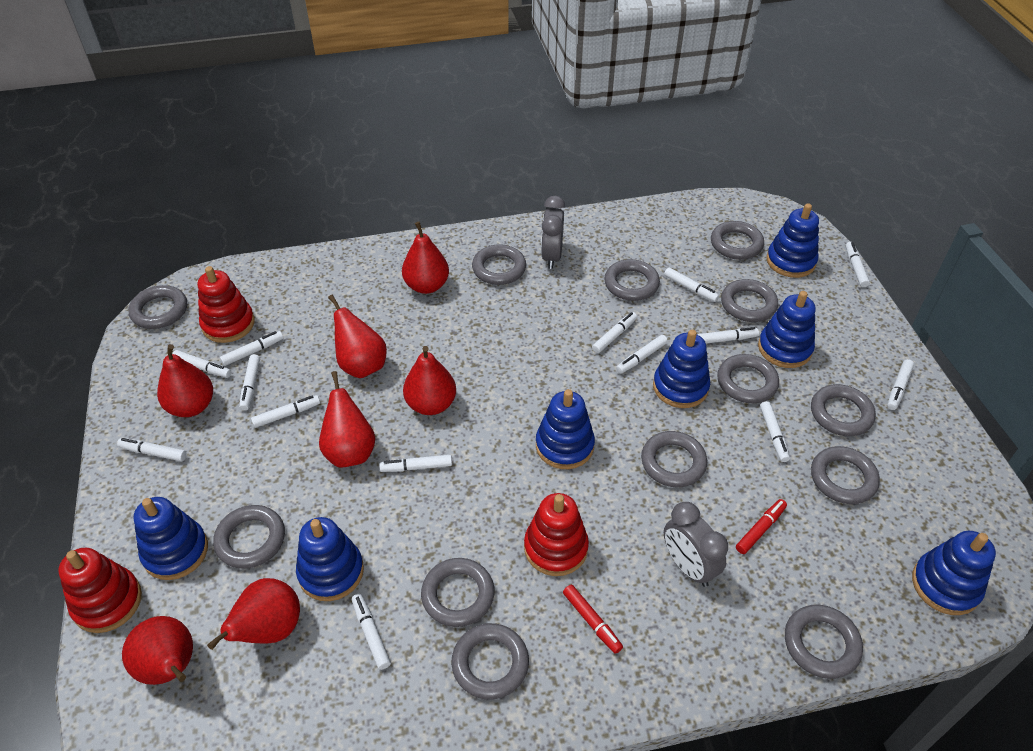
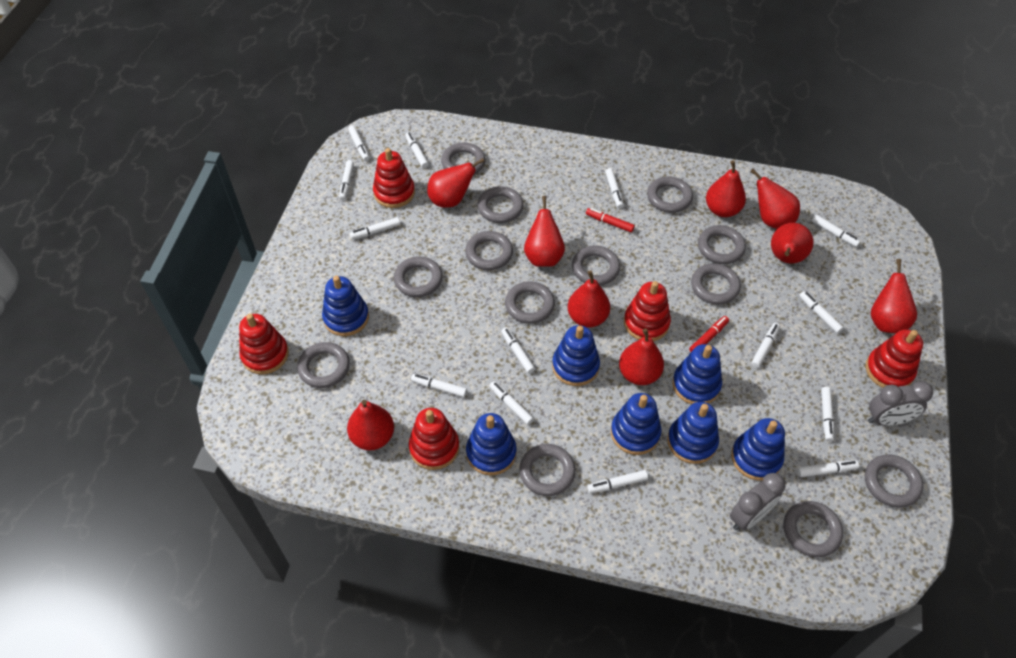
red pear: [122,616,193,685] [157,344,213,417] [207,578,300,650] [319,371,376,468] [328,295,387,378] [402,222,449,294] [403,346,456,415] = 7 -> [347,400,394,450] [427,158,485,208] [524,196,565,266] [568,270,610,328] [619,329,664,385] [706,160,746,217] [750,169,800,229] [771,223,814,263] [871,259,917,333] = 9
red stacking toy: [59,548,142,633] [198,266,255,343] [524,493,589,576] = 3 -> [239,314,289,374] [373,148,415,208] [409,408,459,470] [624,281,671,341] [866,329,923,388] = 5

